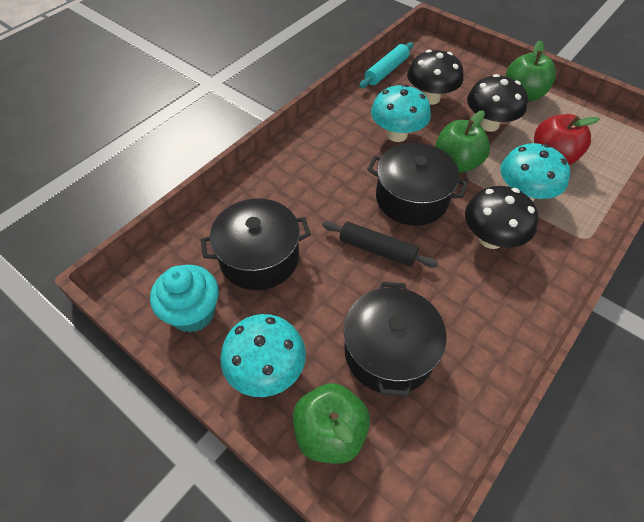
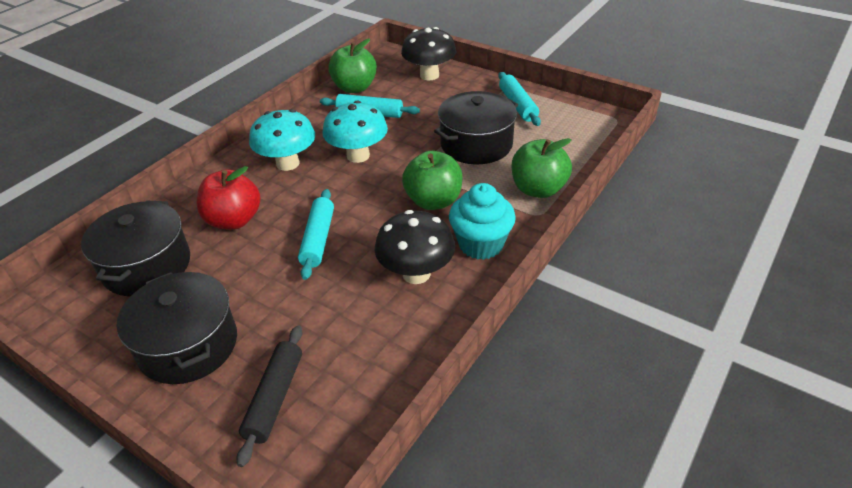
black mushroom: [407,50,463,105] [465,186,538,249] [467,74,528,132] = 3 -> [375,210,455,284] [401,27,456,80] = 2
turquoise mushroom: [220,314,306,397] [371,84,431,142] [501,143,570,202] = 3 -> [249,109,315,171] [322,100,388,163] = 2
turquoise rolling pin: [359,42,414,88] = 1 -> [298,189,334,280] [320,94,420,118] [498,72,541,126] = 3

